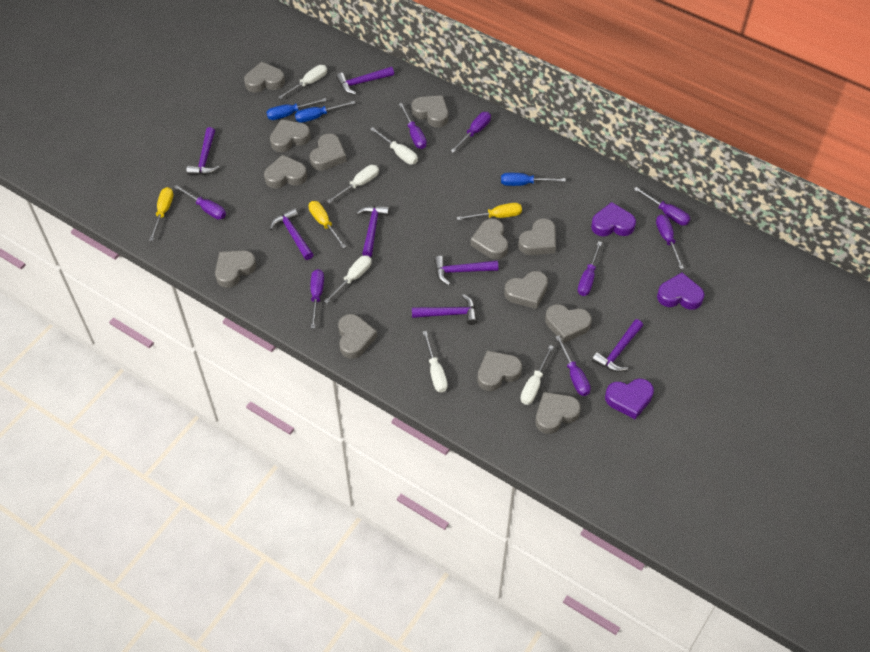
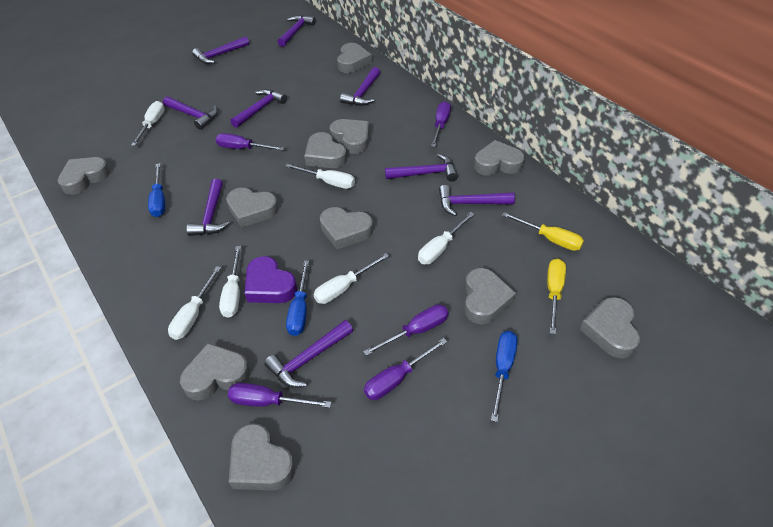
grey heart: [215,250,257,288] [244,62,285,93] [264,154,307,188] [270,119,311,152] [310,134,347,171] [338,314,377,359] [411,95,448,127] [470,219,508,259] [477,350,522,391] [504,271,548,309] [518,218,556,255] [535,392,581,434] [545,304,592,343] = 13 -> [58,157,110,195] [180,343,250,400] [226,188,279,228] [229,423,295,490] [304,132,347,168] [320,207,373,249] [330,119,370,154] [337,43,372,73] [465,268,516,324] [474,140,525,175] [580,297,640,358] = 11
purple hammer: [186,127,220,175] [270,208,314,260] [336,66,394,95] [356,206,389,257] [412,294,477,325] [434,256,498,285] [592,319,643,372] = 7 -> [163,96,218,130] [186,179,230,236] [192,36,249,64] [230,89,287,128] [264,320,353,388] [277,15,316,47] [340,67,380,106] [385,154,458,181] [439,185,515,217] = 9
purple heart: [591,202,636,236] [605,379,654,419] [657,273,704,310] = 3 -> [245,256,297,303] = 1
purple screwdriver: [174,185,226,220] [310,269,324,329] [399,103,427,149] [451,112,491,153] [555,336,591,396] [578,241,602,296] [634,187,690,225] [656,214,684,269] = 8 -> [215,133,284,151] [228,383,332,408] [363,304,449,356] [364,338,448,400] [431,101,451,147] = 5
yellow screwdriver: [149,187,173,241] [309,201,346,248] [457,203,522,221] = 3 -> [502,212,584,251] [547,258,566,334] = 2

